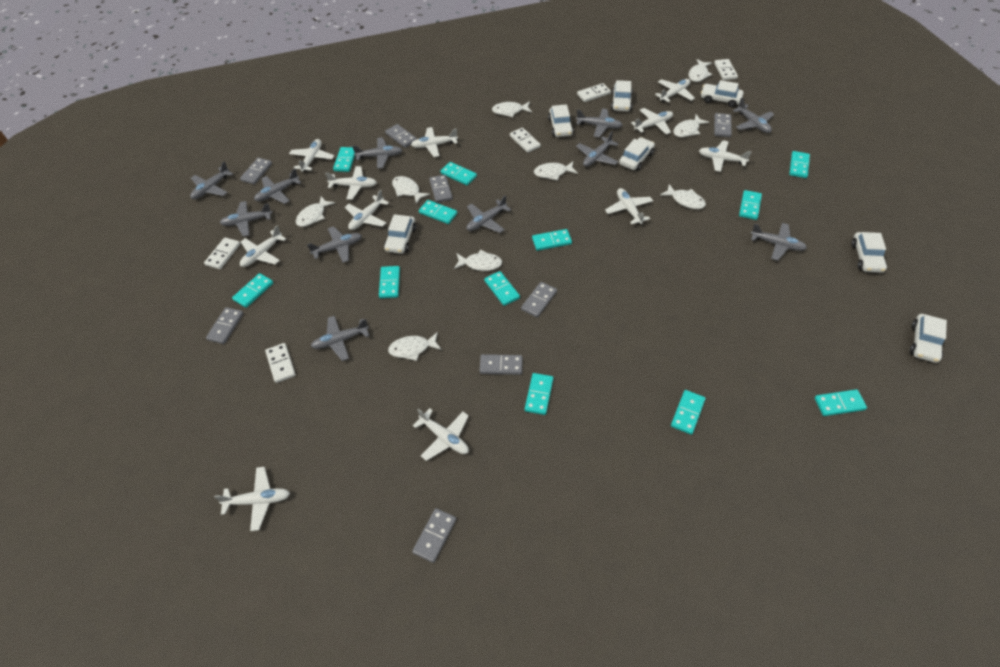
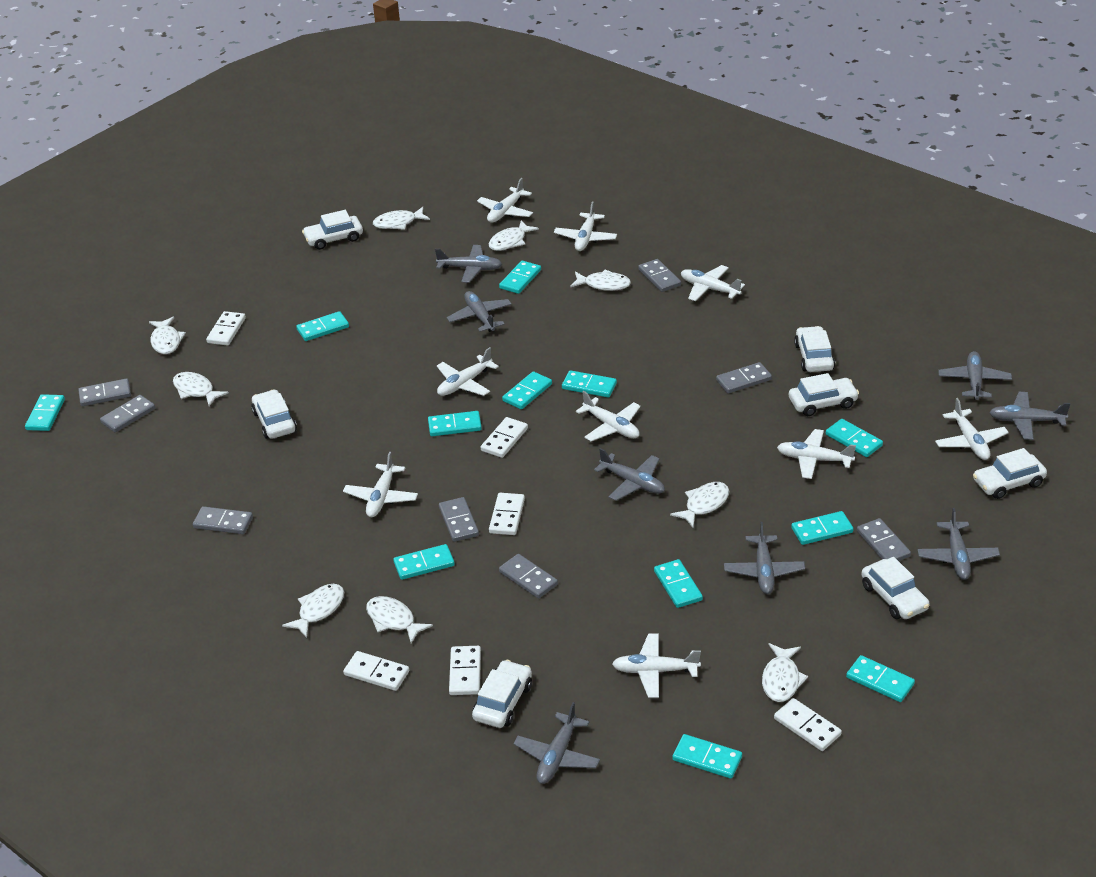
grey plane: [190,161,233,199] [220,201,272,237] [254,169,301,204] [307,226,362,263] [311,316,369,361] [352,137,402,169] [466,195,511,233] [576,108,622,137] [576,131,619,167] [733,98,774,133] [751,223,807,261] = 11 -> [435,245,502,283] [447,291,512,332] [514,702,600,784] [594,448,665,501] [724,522,805,594] [917,508,1000,580] [939,351,1012,400] [989,392,1070,440] = 8
white domino: [204,237,240,269] [265,343,296,383] [510,127,541,153] [577,83,611,102] [714,59,738,80] = 5 -> [206,311,246,346] [343,651,409,691] [449,646,481,695] [481,417,528,458] [489,493,525,535] [774,698,842,751] = 6
white plane: [214,467,290,531] [240,225,286,267] [289,139,334,172] [325,166,377,200] [345,190,389,230] [411,127,458,157] [413,408,469,461] [605,188,653,224] [631,108,673,135] [655,79,695,103] [699,140,752,172] = 11 -> [343,452,418,517] [437,347,499,396] [477,178,533,223] [554,202,617,251] [576,391,641,441] [612,634,701,698] [681,265,745,301] [777,429,856,479] [935,398,1009,460] = 9

